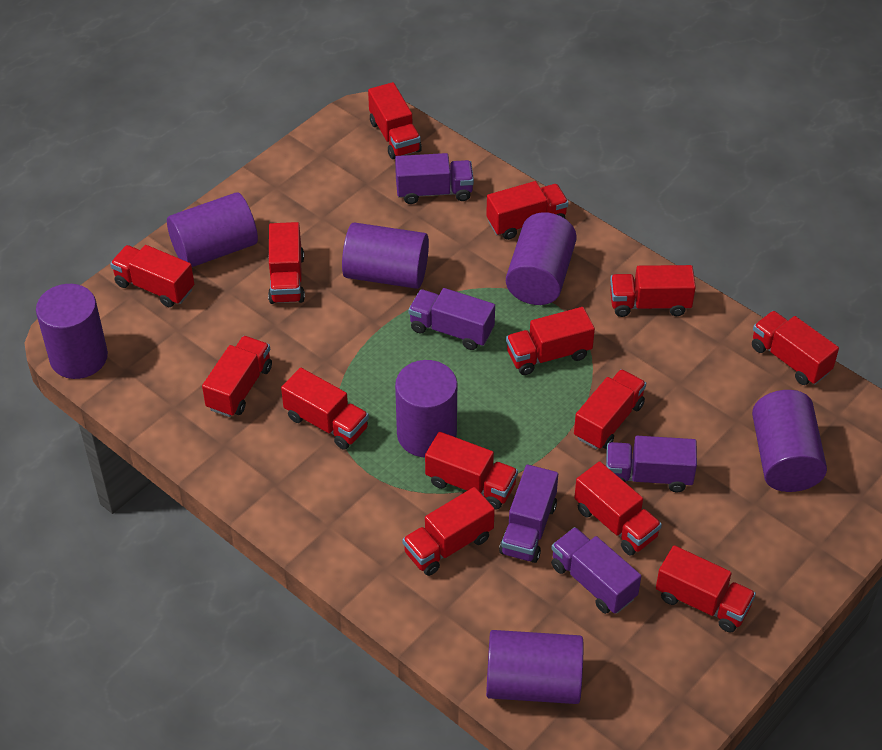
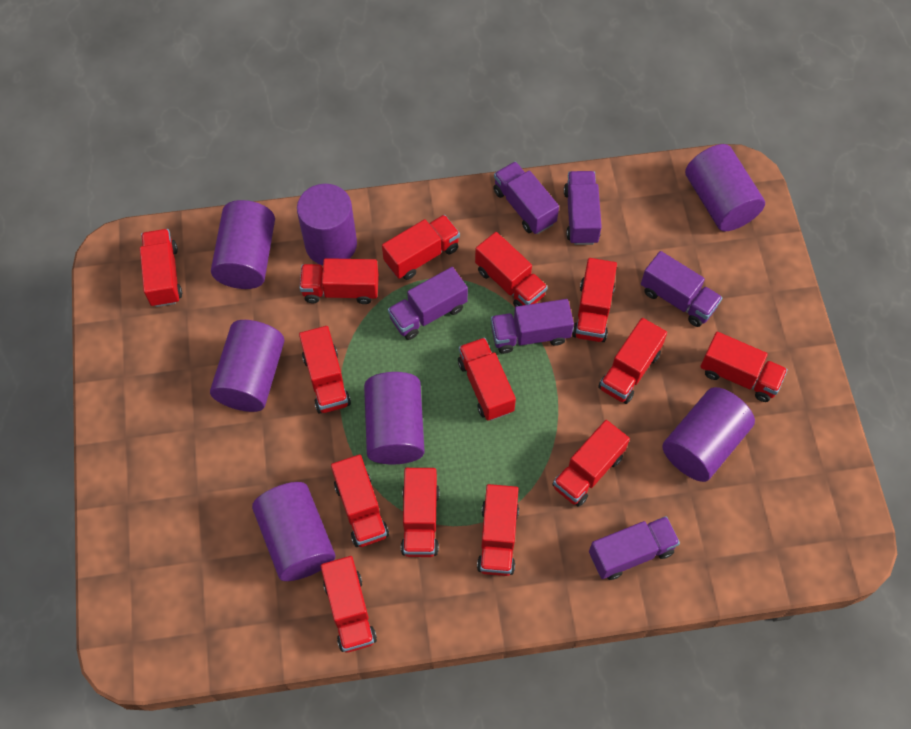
purple truck: [395,153,474,204] [409,288,495,350] [499,465,558,563] [551,527,641,614] [606,436,697,492] = 5 -> [388,267,468,340] [491,299,574,354] [493,161,559,234] [564,171,602,245] [589,516,680,580] [641,251,722,327] = 6

